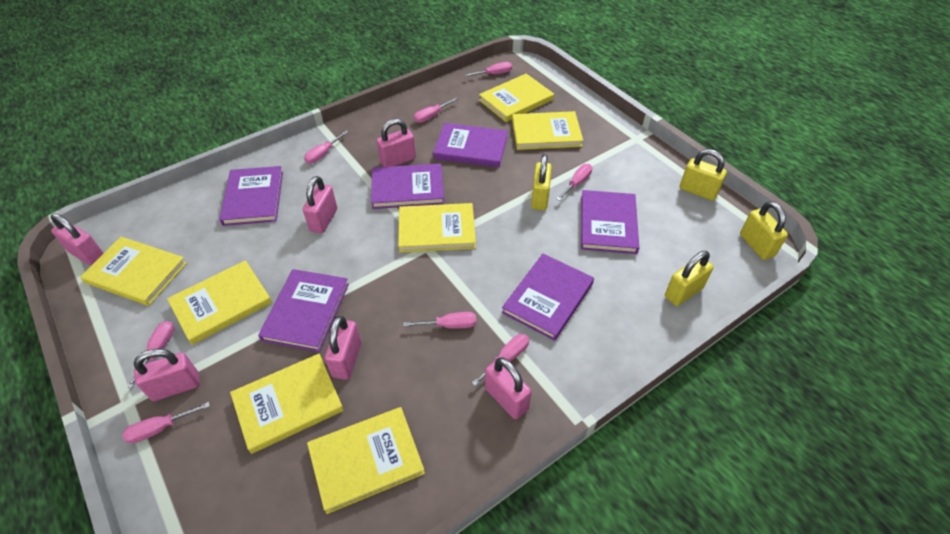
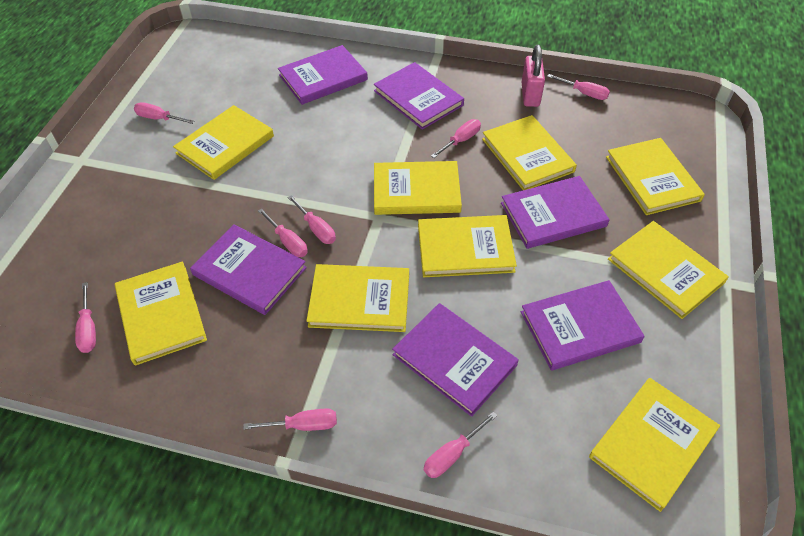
pink padlock: [51,213,104,266] [134,349,200,401] [303,176,337,233] [325,316,361,380] [377,119,416,167] [485,357,531,419] = 6 -> [522,45,545,107] = 1
yellow book: [80,237,187,306] [167,260,272,345] [230,354,344,454] [307,407,425,514] [398,203,476,253] [479,74,554,122] [512,111,583,150] = 7 -> [115,262,207,366] [173,105,274,180] [306,264,409,332] [374,161,462,215] [418,215,517,277] [482,115,577,190] [589,378,720,512] [606,138,705,215] [608,221,729,319] = 9
yellow padlock: [531,154,552,210] [665,251,714,306] [680,149,727,201] [740,201,788,260] = 4 -> none = 0

